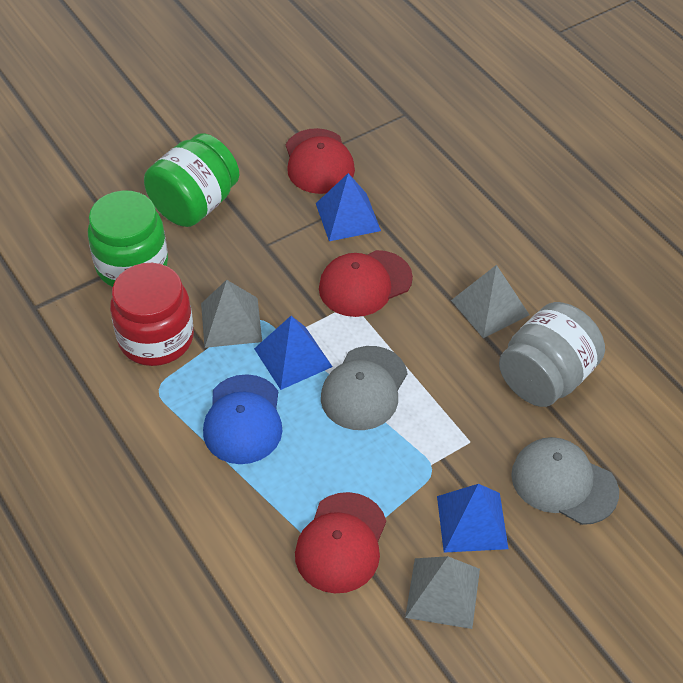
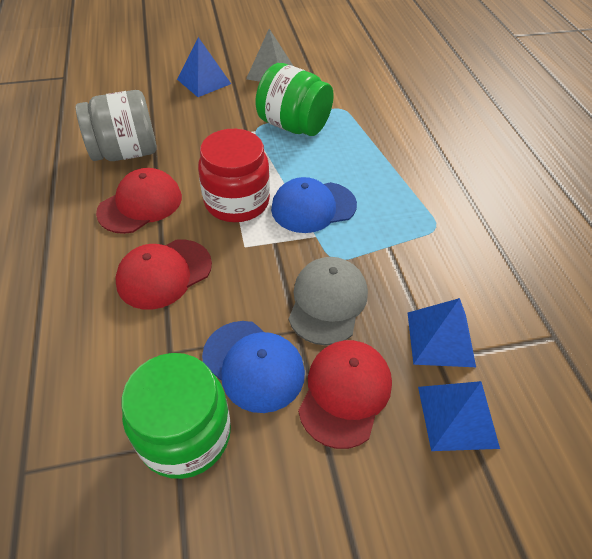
blue cap: [203,374,282,464] = 1 -> [202,321,305,413] [271,177,357,233] = 2
grey cap: [321,346,408,430] [511,437,619,525] = 2 -> [289,257,368,345] = 1
grey pyramid: [201,280,262,348] [405,556,480,629] [451,265,530,338] = 3 -> [246,29,293,82] = 1

